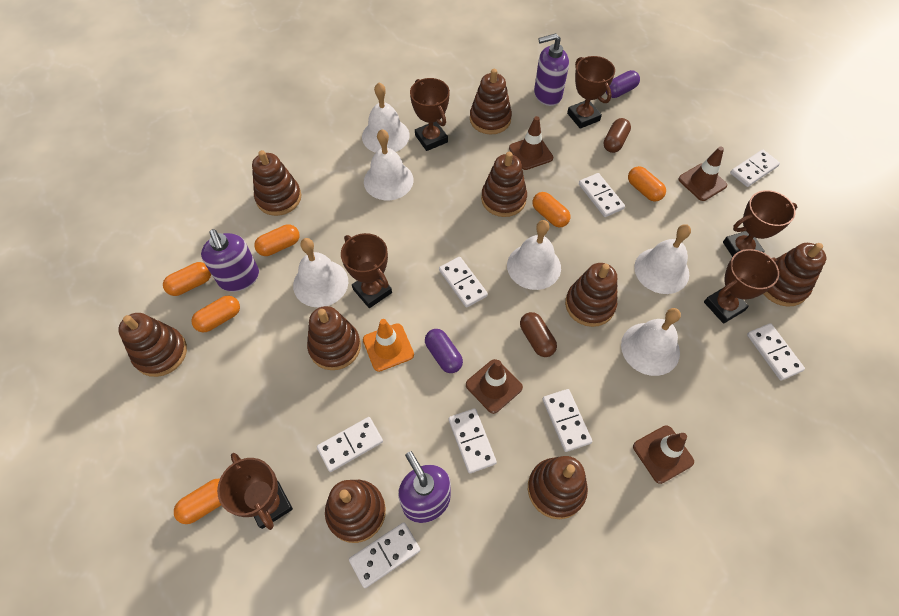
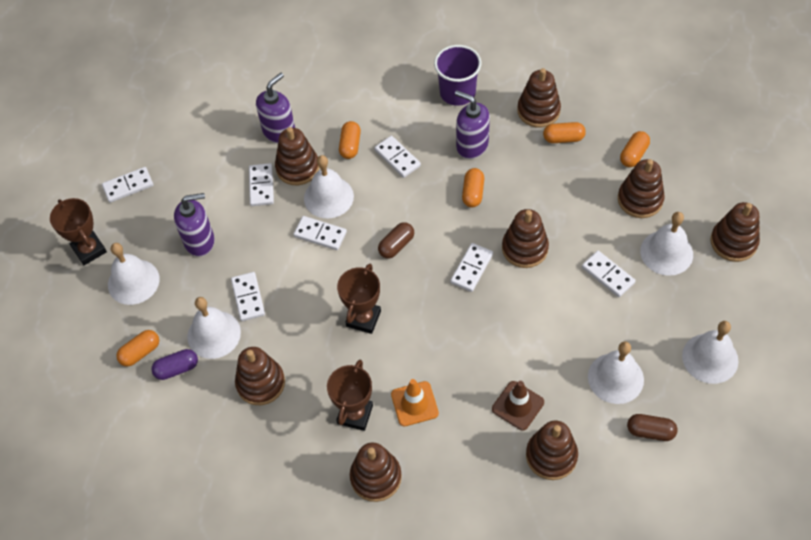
brown stacking toy: [118,313,187,377] [252,150,301,216] [307,306,361,370] [325,480,386,543] [470,69,512,135] [481,152,527,217] [528,456,588,519] [565,263,617,327] [763,243,826,307] = 9 -> [235,347,285,405] [275,127,319,185] [350,443,402,502] [502,209,549,268] [517,68,561,128] [526,421,578,480] [618,159,665,218] [710,202,760,262] = 8
brown traffic cone: [466,359,523,414] [509,116,553,170] [633,425,694,484] [678,146,727,201] = 4 -> [492,381,544,430] = 1
brown trophy: [217,453,293,530] [341,233,392,308] [410,78,450,151] [567,56,615,129] [704,249,779,324] [723,190,797,257] = 6 -> [50,198,107,265] [327,360,373,431] [337,264,381,334] = 3
orange capsule: [163,262,211,296] [174,478,221,524] [191,296,240,332] [254,224,299,256] [533,192,570,227] [628,166,666,202] = 6 -> [116,330,159,367] [339,121,361,159] [462,168,484,207] [543,122,586,143] [620,131,650,167] = 5
purple capsule: [425,329,463,373] [606,70,640,98] = 2 -> [151,349,198,380] = 1
purple cup: none = 0 -> [434,45,481,106] = 1
white domino: [317,417,383,472] [349,522,420,588] [439,257,488,308] [449,408,497,474] [542,389,592,452] [579,173,625,217] [730,150,780,187] [747,323,805,380] = 8 -> [102,167,153,203] [231,272,265,321] [249,163,274,206] [294,216,347,250] [374,136,421,178] [450,243,493,292] [582,251,635,297] = 7

